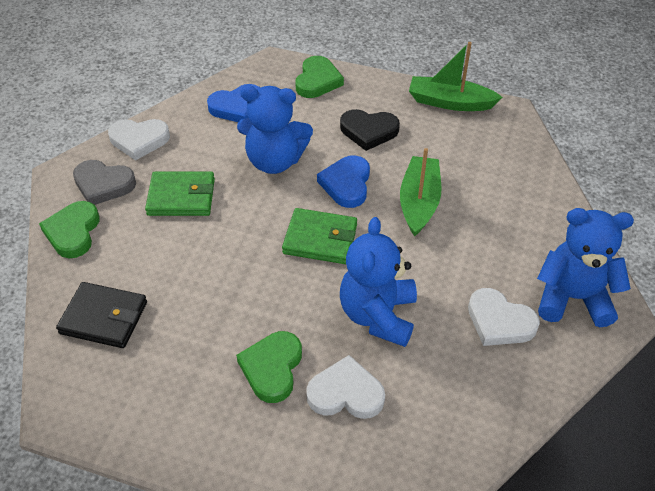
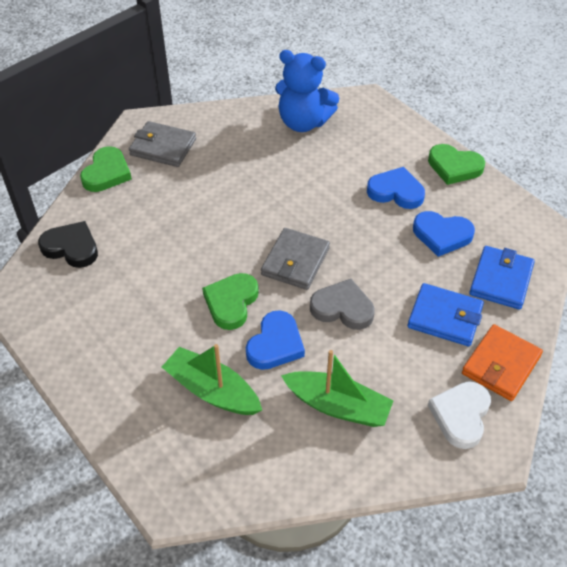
black wallet: [56,282,147,348] = 1 -> none = 0
blue heart: [207,84,261,122] [317,155,370,208] = 2 -> [246,310,305,370] [367,167,425,209] [413,211,475,257] = 3
blue teddy bear: [237,85,313,174] [340,217,417,347] [537,208,634,327] = 3 -> [275,50,339,132] = 1
blue wallet: none = 0 -> [408,283,484,346] [469,246,535,310] = 2
green wallet: [145,172,215,216] [282,208,357,264] = 2 -> none = 0
grey wallet: none = 0 -> [129,121,196,167] [261,228,330,290] = 2
orange wallet: none = 0 -> [462,324,543,401] = 1
white heart: [108,119,170,160] [306,355,385,419] [468,288,540,346] = 3 -> [428,381,491,449] = 1

